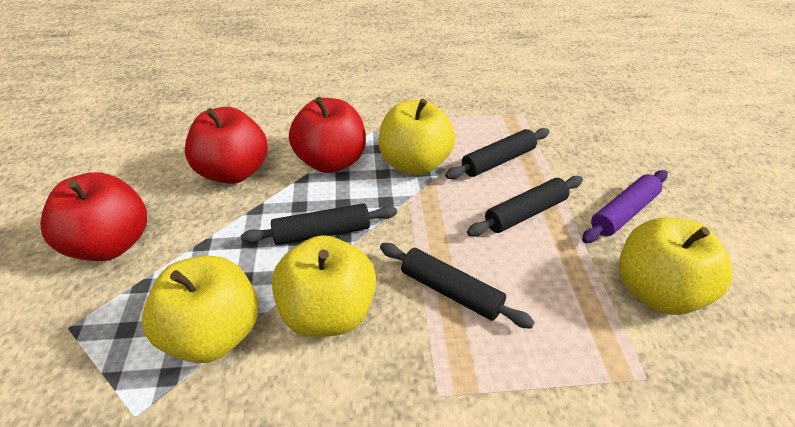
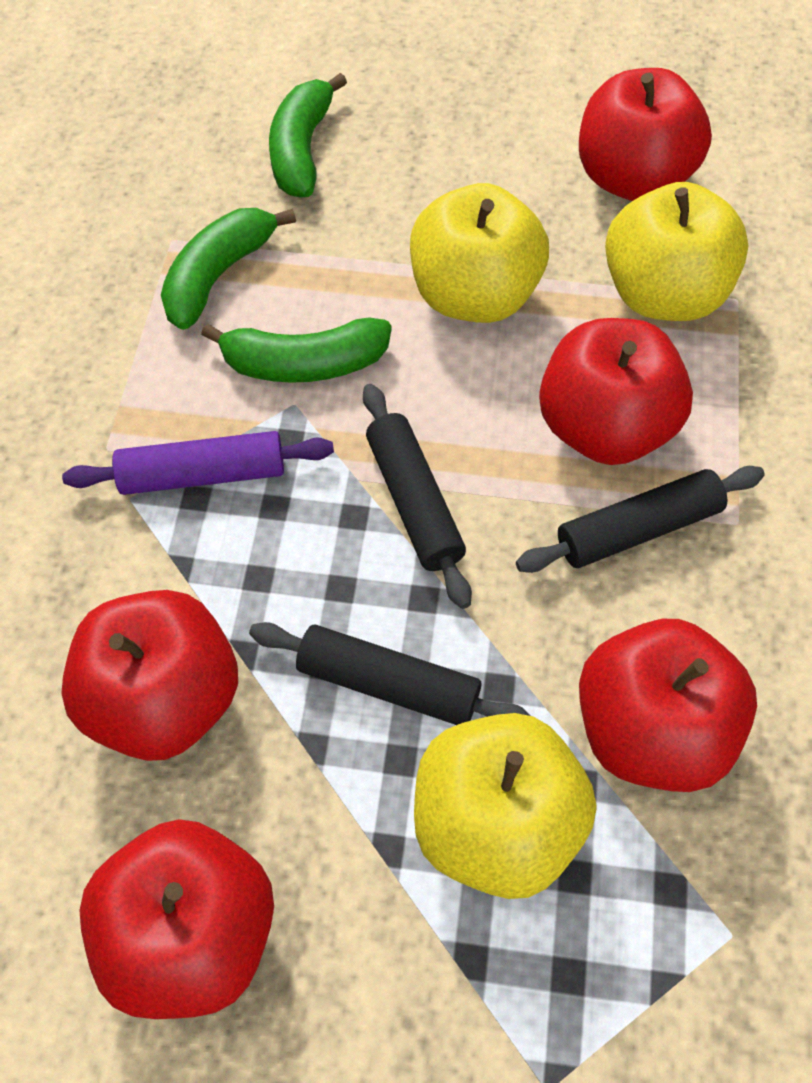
black rolling pin: [241,203,397,245] [380,243,535,329] [445,128,550,179] [467,176,583,236] = 4 -> [249,622,531,725] [363,384,472,609] [516,466,765,573] = 3
green banana: none = 0 -> [161,208,296,330] [201,318,392,383] [269,73,347,197] = 3
red apple: [40,172,147,261] [185,107,268,184] [289,97,366,173] = 3 -> [61,590,238,761] [79,819,274,1019] [539,318,693,465] [579,68,712,201] [579,619,757,792] = 5
yellow apple: [142,255,259,363] [272,235,376,337] [379,99,456,175] [619,217,732,315] = 4 -> [410,183,549,323] [414,713,597,899] [605,182,749,321] = 3

